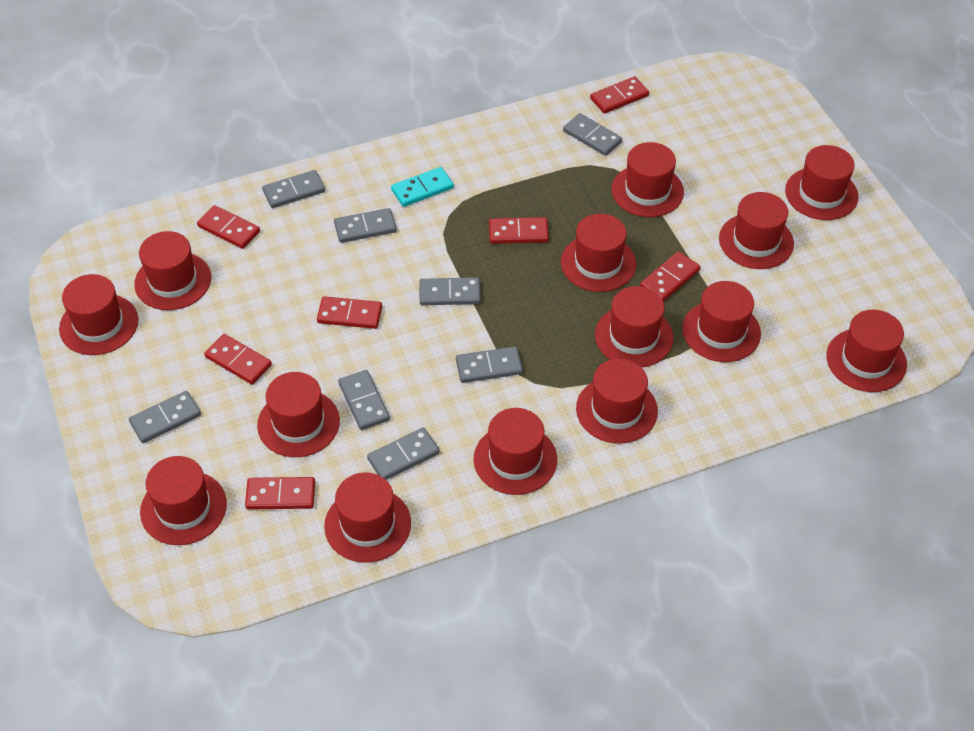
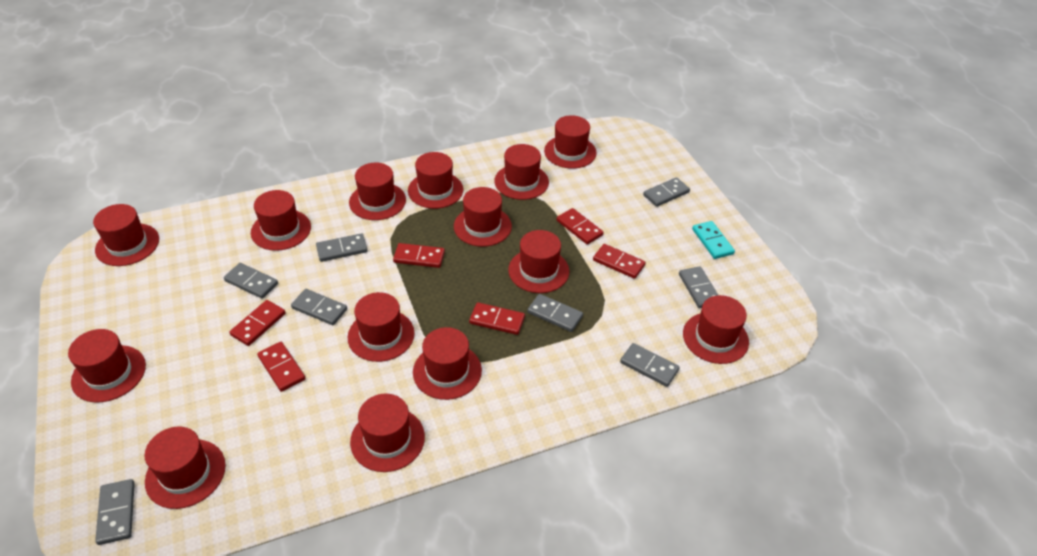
red domino: [197,205,260,249] [204,334,272,384] [245,477,315,510] [317,296,382,329] [489,217,549,244] [590,77,649,114] [640,251,700,302] = 7 -> [229,300,286,346] [257,342,306,392] [393,243,445,268] [469,302,525,335] [557,208,604,244] [593,244,646,279] = 6

